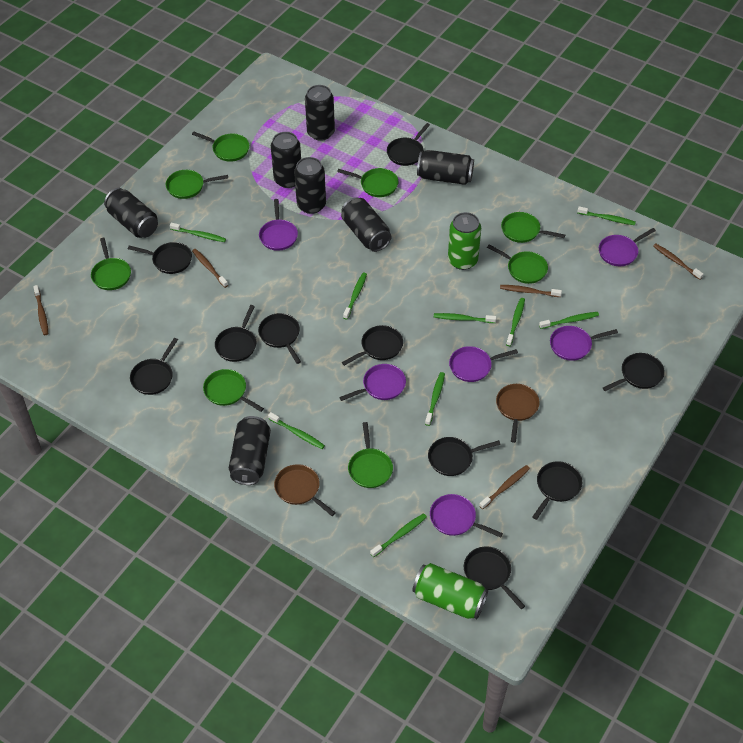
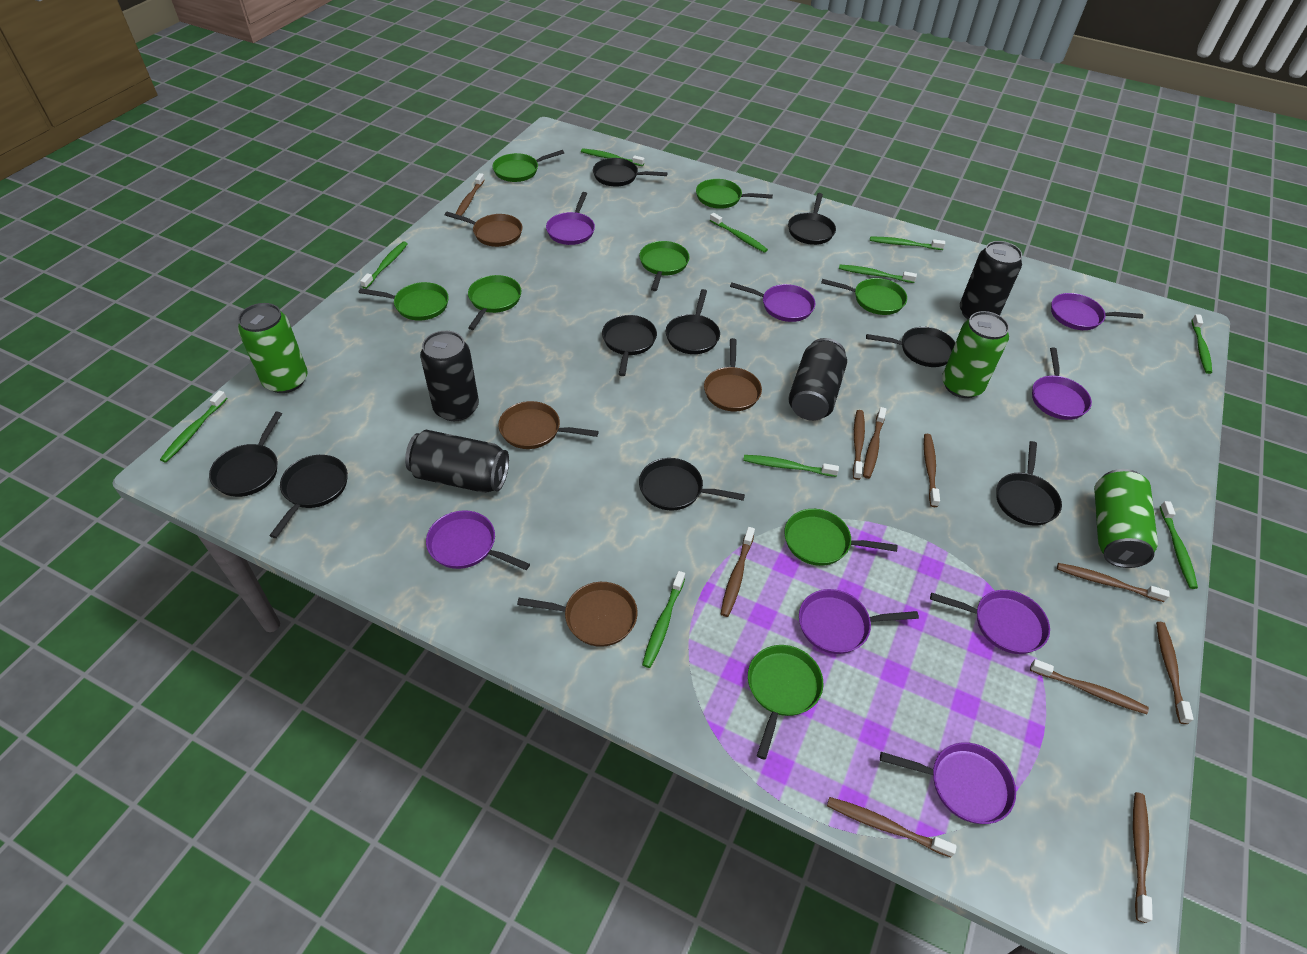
black can: [104,188,158,238] [229,416,271,485] [271,132,301,188] [294,157,326,214] [305,85,335,141] [341,197,391,252] [417,150,474,185] = 7 -> [405,430,509,493] [420,331,479,421] [789,338,847,421] [960,241,1022,320] = 4
black pan: [128,242,192,274] [130,338,178,395] [215,305,257,362] [258,313,301,364] [342,325,403,366] [387,123,430,166] [428,437,501,476] [464,546,525,609] [532,461,582,520] [603,353,665,391] = 10 -> [209,412,282,497] [269,455,348,538] [593,158,667,187] [602,315,657,376] [639,458,745,510] [666,289,720,354] [788,193,836,245] [866,327,955,367] [996,441,1062,526] = 9
brown pan: [274,464,336,516] [496,384,540,443] = 2 -> [445,212,522,247] [498,401,599,449] [517,582,638,647] [704,338,762,411] = 4
brown toothbrush: [33,285,48,335] [192,249,228,288] [479,465,530,509] [500,285,562,297] [653,243,703,280] = 5 -> [456,173,484,216] [721,527,755,617] [827,797,957,857] [853,410,865,480] [863,407,887,479] [924,434,940,507] [1030,659,1149,714] [1057,563,1170,602] [1133,792,1152,923] [1156,622,1194,724] = 10
green can: [412,563,488,619] [448,212,481,270] = 2 -> [238,303,308,393] [942,311,1009,398] [1094,469,1158,568] = 3
green toothbrush: [170,222,226,242] [268,412,325,449] [343,273,367,320] [370,513,427,557] [425,372,445,426] [434,313,496,323] [506,298,525,346] [539,312,599,329] [577,206,636,225] = 9 -> [160,391,227,462] [360,242,408,289] [581,148,644,166] [642,571,685,668] [710,213,768,253] [743,455,839,477] [839,265,917,283] [870,237,945,250] [1160,501,1198,589] [1191,314,1212,374] = 10
purple pan: [259,199,298,251] [339,364,406,401] [430,494,503,538] [449,346,518,382] [550,326,618,361] [599,228,656,266] = 6 -> [426,510,530,570] [546,192,595,245] [730,282,815,322] [799,589,919,654] [880,742,1016,824] [930,590,1050,654] [1032,347,1092,420] [1051,293,1143,330] = 8

